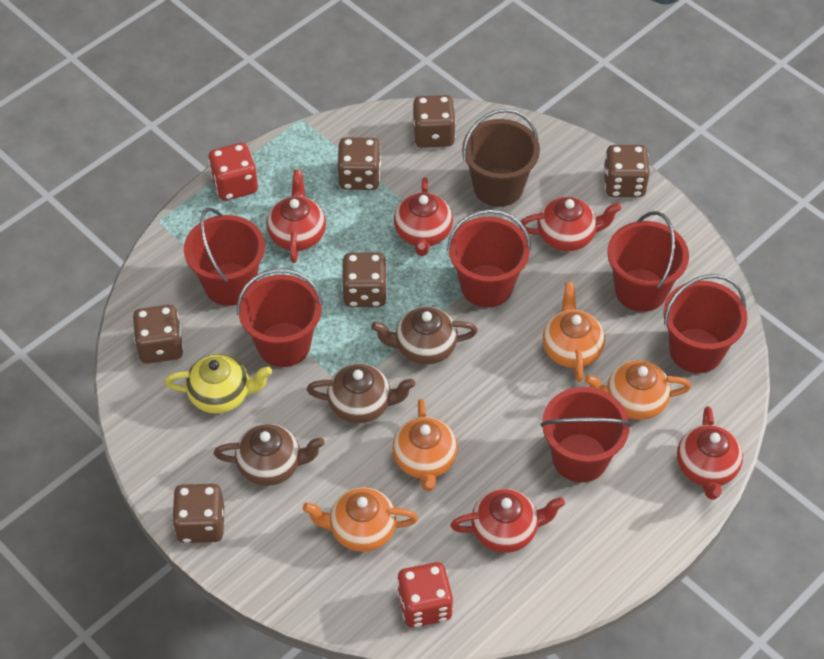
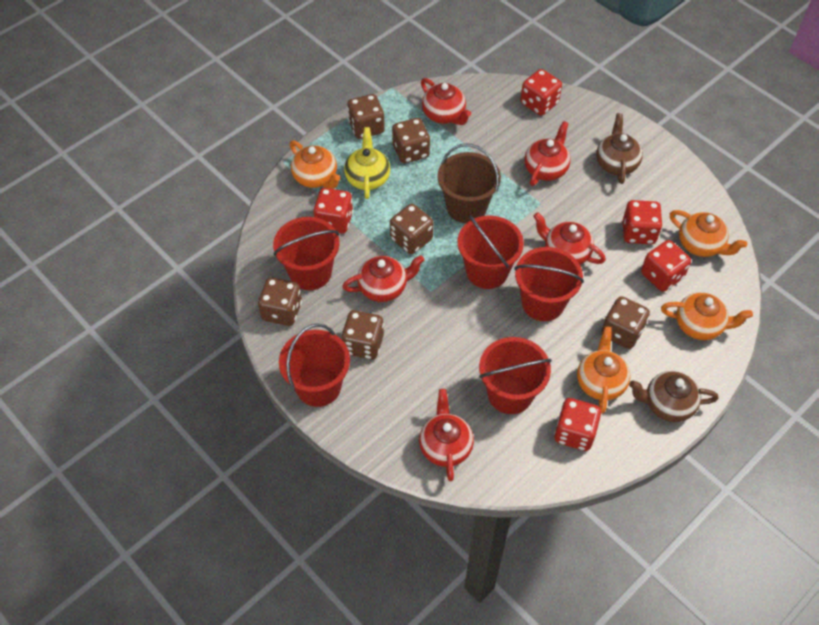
brown teapot: [214,424,325,486] [307,363,415,423] [371,307,478,365] = 3 -> [596,113,643,184] [629,371,719,422] = 2
red bucket: [184,208,265,306] [237,269,323,367] [447,209,531,308] [540,387,631,483] [607,211,689,312] [663,274,748,373] = 6 -> [273,217,340,290] [279,323,350,407] [458,215,524,289] [479,337,552,414] [514,247,584,321] = 5
red dice: [208,143,258,201] [397,562,453,628] = 2 -> [313,188,353,234] [520,69,562,116] [554,398,601,451] [623,200,663,244] [641,240,691,292] = 5

